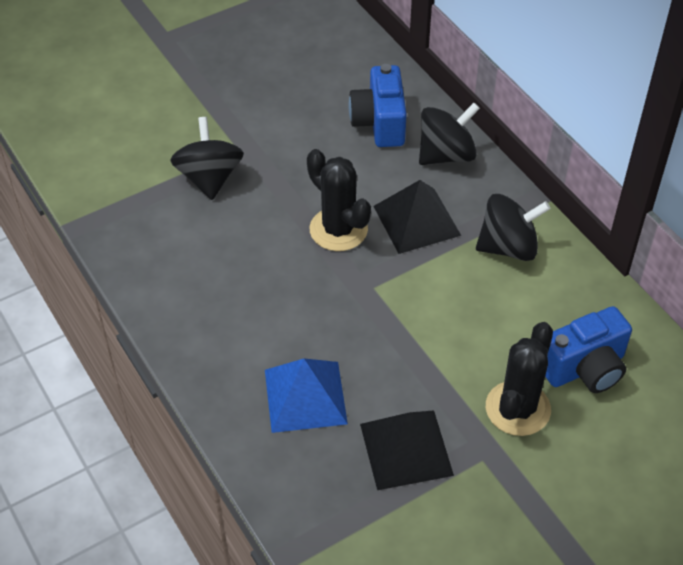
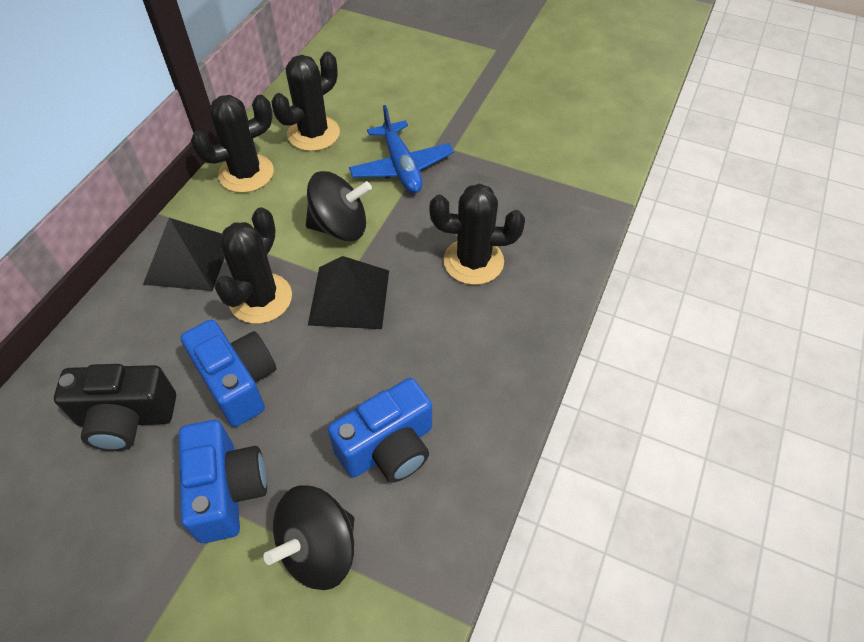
black cactus: [307,149,371,251] [486,322,553,436] = 2 -> [191,95,274,193] [215,207,292,324] [271,52,340,151] [430,183,525,285] = 4
black camera: none = 0 -> [54,364,176,451] = 1
black spinning top: [170,117,244,200] [419,103,480,165] [476,194,550,261] = 3 -> [263,485,354,590] [306,171,372,241] = 2
blue camera: [349,64,407,147] [545,306,632,393] = 2 -> [179,420,267,543] [181,320,276,427] [328,378,432,483] = 3
blue plane: none = 0 -> [349,105,454,193] = 1
blue pyramid: [265,358,348,433] = 1 -> none = 0

